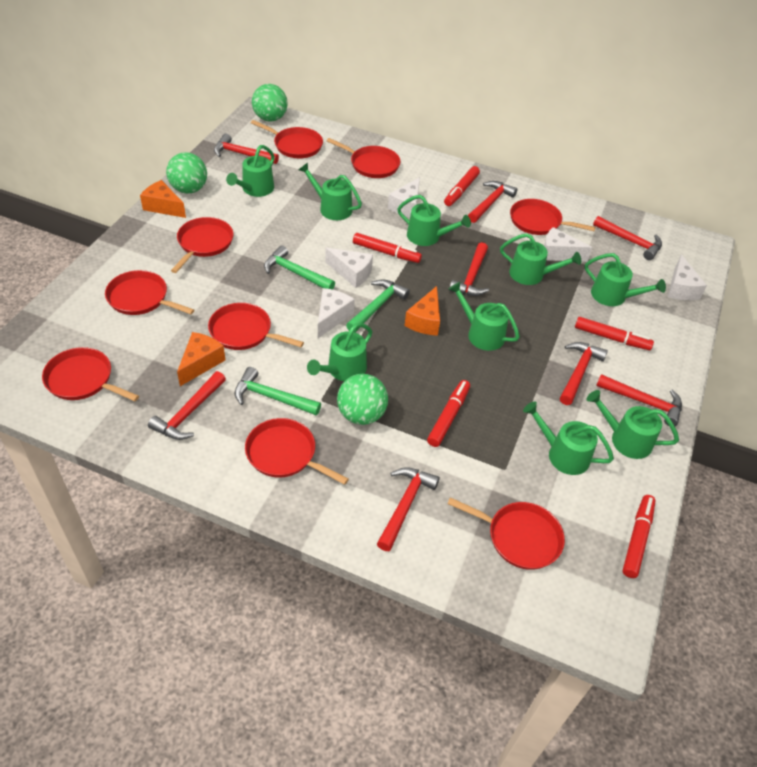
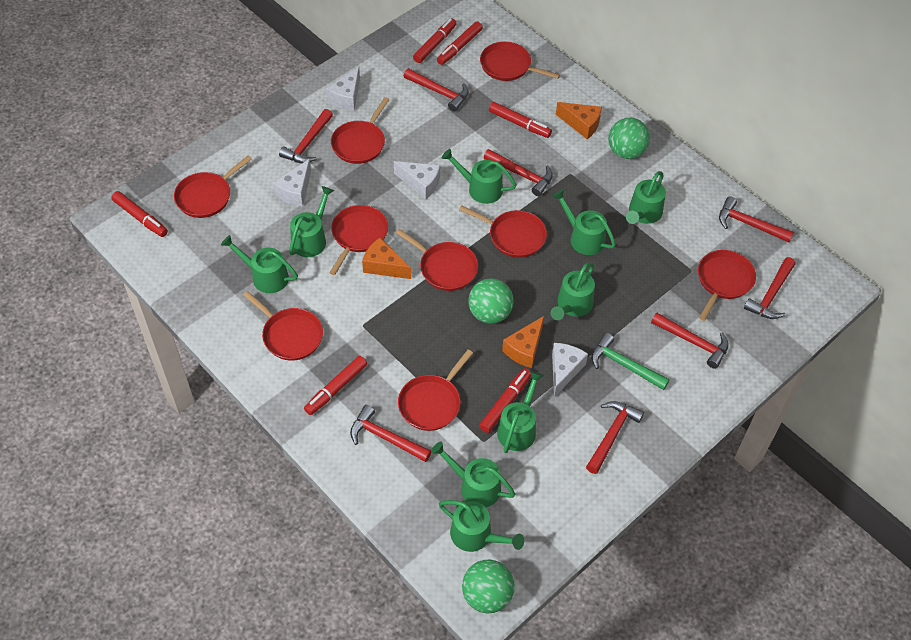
green hammer: [235,367,321,415] [264,245,335,290] [346,279,410,332] = 3 -> [591,333,670,390] = 1
red marker: [353,233,422,263] [427,380,470,447] [444,166,480,206] [575,317,654,350] [623,495,656,578] = 5 -> [111,191,168,237] [304,356,367,415] [413,18,457,63] [437,21,483,65] [479,368,531,433] [489,102,552,138] = 6
white cheese: [318,288,355,338] [325,248,373,288] [388,177,420,217] [544,227,592,262] [667,255,707,300] = 5 -> [273,159,311,207] [326,67,360,111] [394,161,440,199] [552,343,588,397] = 4

